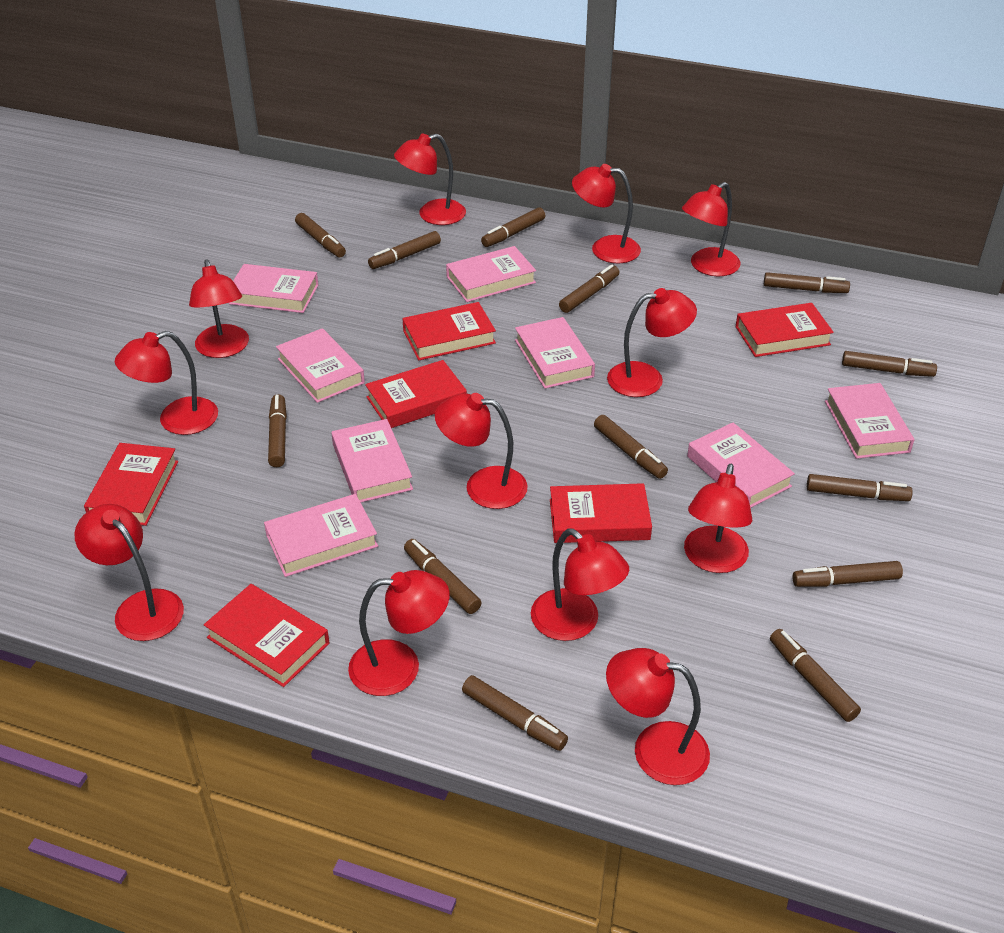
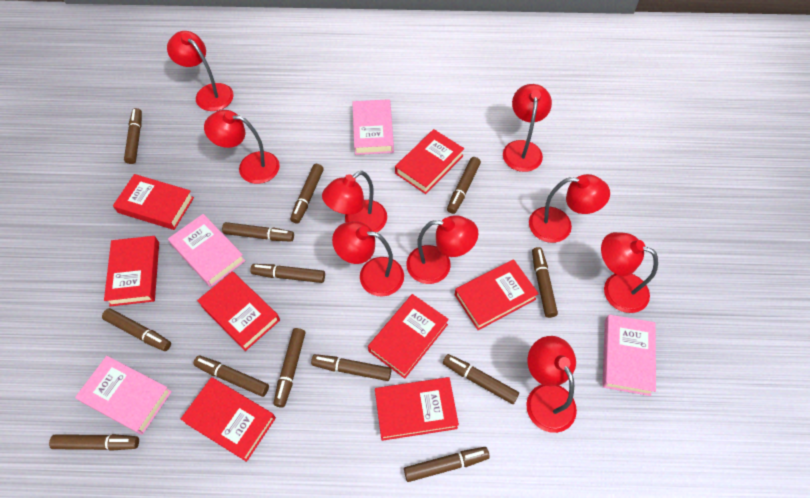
pink book: [229,264,319,313] [264,494,378,577] [276,328,365,403] [331,419,413,502] [446,246,536,302] [515,317,595,389] [687,422,795,508] [825,383,914,459] = 8 -> [75,356,172,435] [168,214,245,287] [352,99,394,155] [602,314,656,396] = 4
red book: [84,443,178,526] [204,584,329,687] [365,360,467,428] [402,302,496,361] [550,483,652,543] [735,303,834,357] = 6 -> [104,236,159,306] [113,174,194,230] [181,377,276,462] [197,271,280,351] [368,294,449,379] [375,377,459,441] [395,129,464,194] [455,259,539,330] = 8
red lamp: [75,504,184,641] [115,331,218,435] [189,259,249,358] [348,570,450,696] [394,134,466,225] [435,393,528,509] [531,528,629,641] [572,164,641,263] [606,648,710,785] [607,288,697,397] [682,182,741,276] [684,464,752,573] = 12 -> [167,31,234,111] [204,110,280,184] [322,171,387,232] [332,221,404,297] [407,215,478,284] [503,84,552,172] [526,336,577,433] [529,174,610,243] [601,232,658,313] = 9

